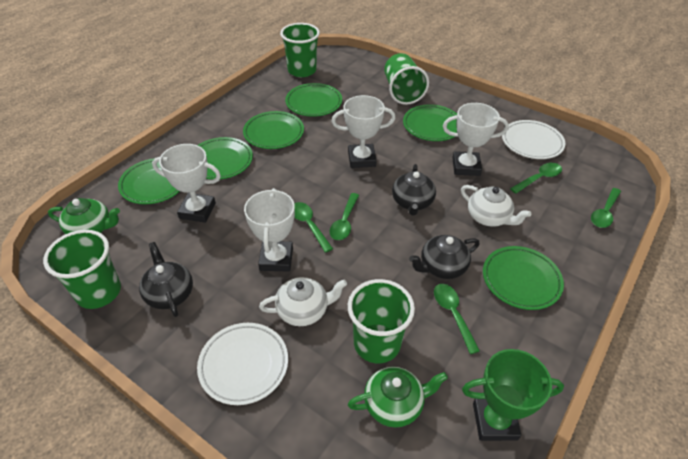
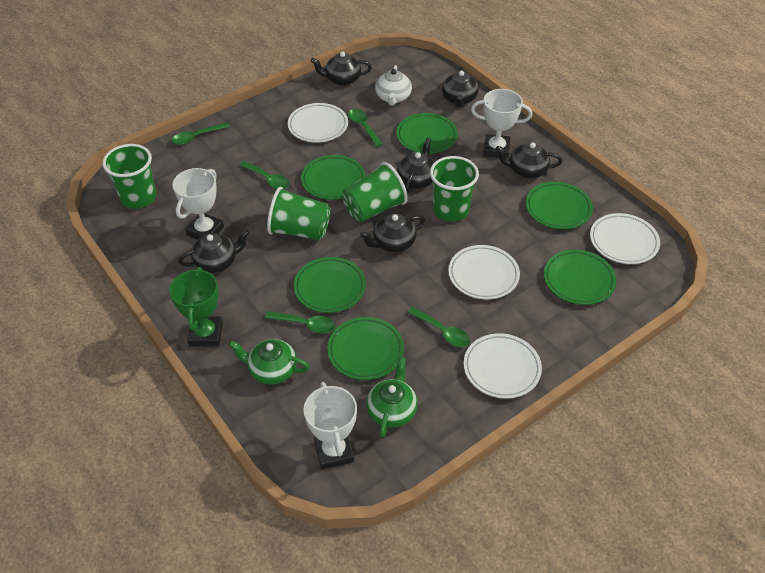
black teapot: [139,242,193,317] [392,164,436,216] [409,235,480,279] = 3 -> [178,229,249,273] [311,52,372,86] [360,214,425,252] [397,138,434,193] [442,67,479,107] [496,142,562,178] = 6
white plate: [197,323,288,405] [502,120,565,159] = 2 -> [288,103,348,143] [448,245,520,300] [464,333,542,399] [590,213,660,264] = 4
white teapot: [259,277,347,326] [461,185,531,227] = 2 -> [375,65,412,106] = 1
white trophy: [152,144,221,223] [244,188,295,272] [331,95,395,168] [443,103,509,176] = 4 -> [172,168,224,240] [303,382,357,469] [471,89,532,158] = 3

